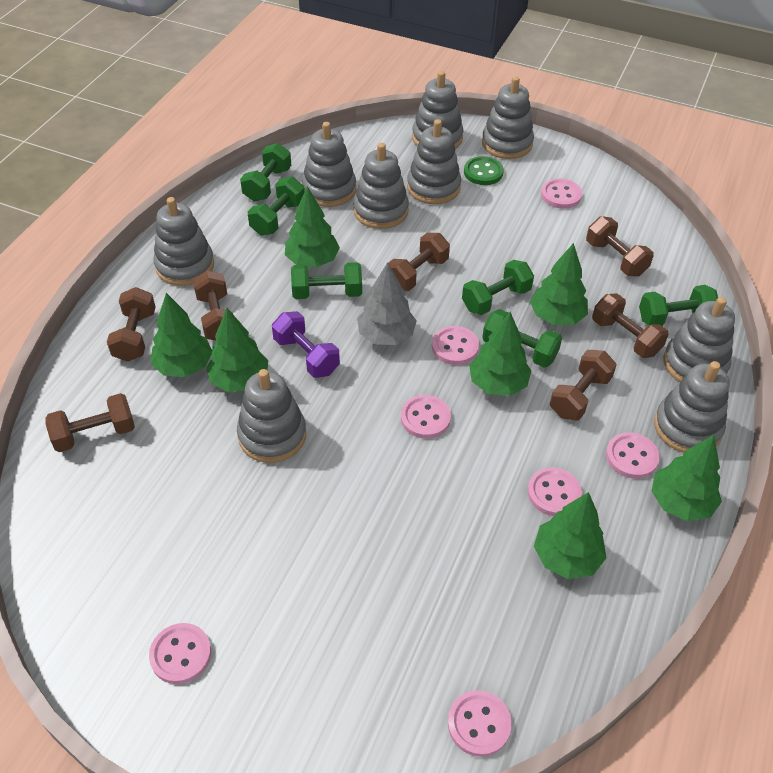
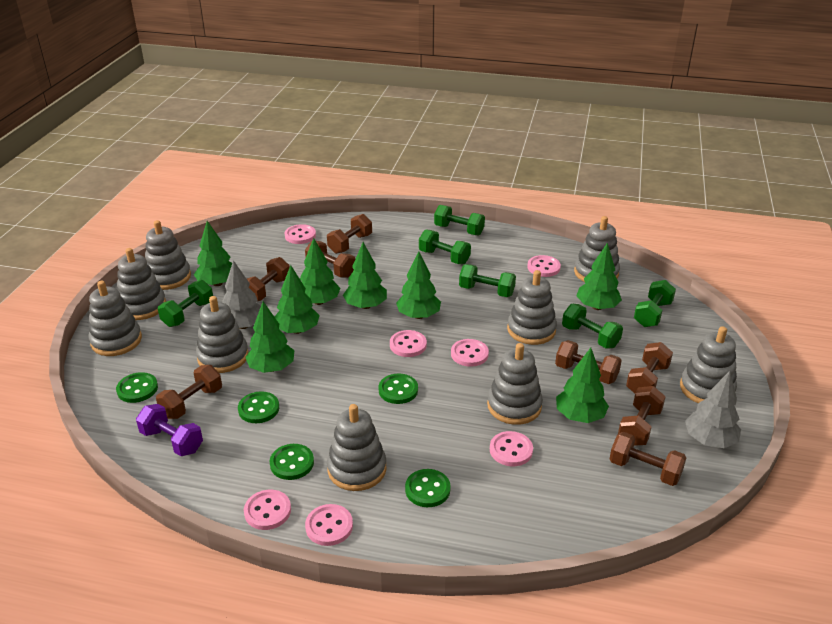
brown dumbbell: [45,393,135,452] [107,287,155,362] [193,271,233,340] [388,233,450,291] [550,350,617,420] [586,216,654,276] [592,293,669,358] = 7 -> [156,365,222,419] [247,257,290,301] [305,240,355,278] [327,214,372,254] [555,340,622,384] [610,432,687,486] [618,386,666,446] [626,342,673,393] = 8
green button: [464,156,504,185] = 1 -> [116,372,158,403] [238,391,279,423] [270,444,314,480] [379,374,418,404] [405,469,451,507] = 5
green tree: [151,293,212,377] [206,308,268,392] [285,186,340,267] [469,312,531,396] [530,243,588,325] [534,492,606,579] [651,435,722,521] = 7 -> [194,221,232,286] [245,301,295,373] [274,265,320,334] [300,238,340,305] [343,242,387,309] [396,252,441,319] [556,348,609,423] [576,243,622,310] = 8
grey tree: [357,262,417,345] = 1 -> [222,260,261,329] [685,371,741,448] = 2

